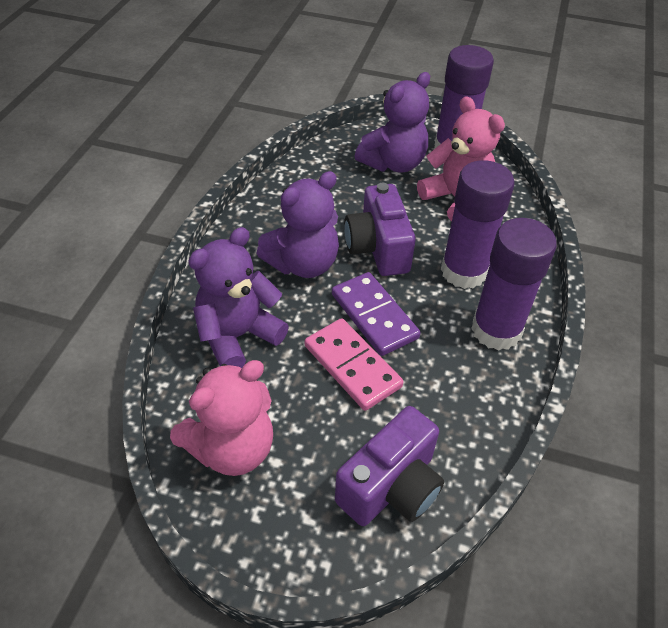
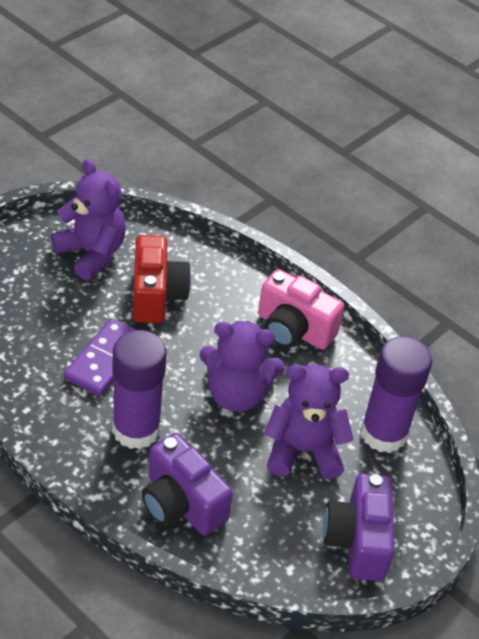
pink camera: none = 0 -> [258,269,344,350] = 1
pink domino: [305,318,403,411] = 1 -> none = 0
pink teddy bear: [170,360,273,476] [417,96,505,222] = 2 -> none = 0
purple glue stick: [434,45,494,149] [441,160,515,289] [471,218,557,351] = 3 -> [112,330,167,449] [361,336,432,453] = 2
red camera: none = 0 -> [133,235,191,323] = 1

